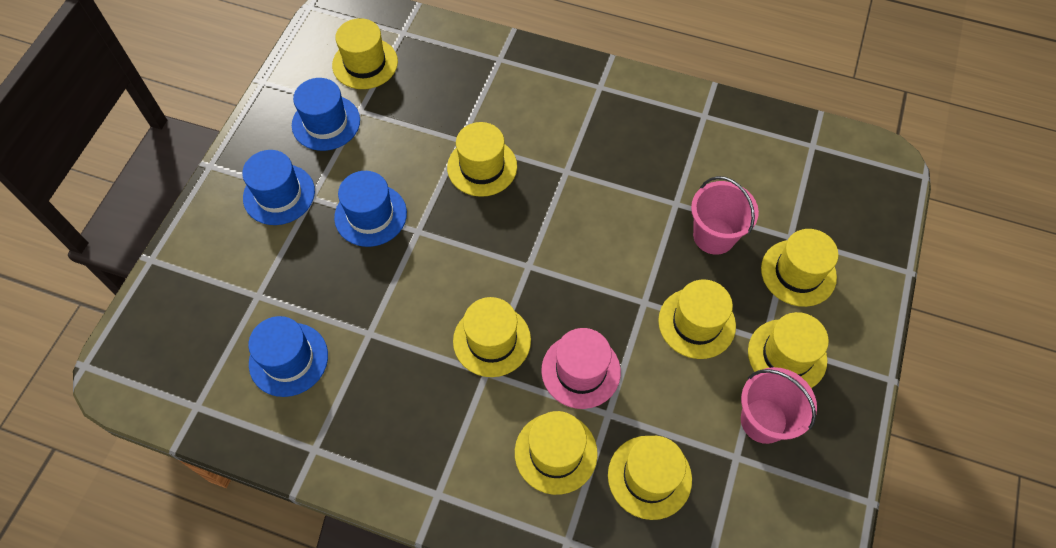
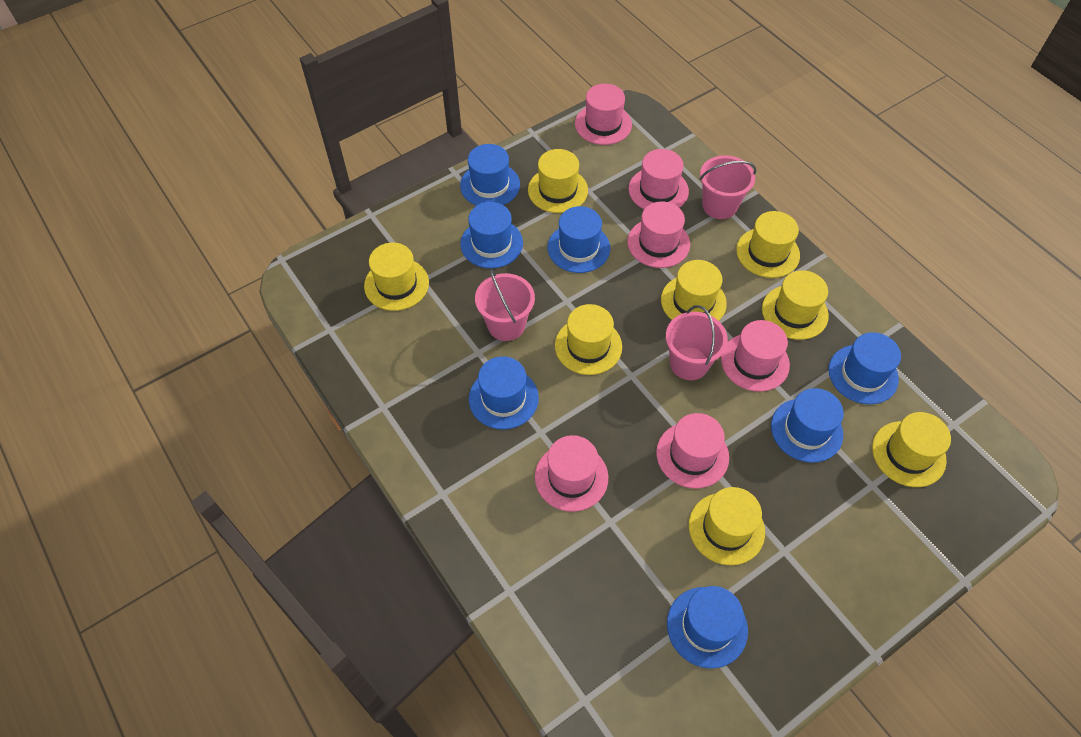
blue hat: [242,150,315,225] [248,316,328,397] [292,78,360,151] [334,171,407,247] = 4 -> [460,144,520,206] [460,202,523,268] [469,356,539,430] [548,206,610,273] [667,586,748,668] [771,388,844,463] [829,332,901,405] = 7
pink bucket: [691,176,759,255] [741,367,817,444] = 2 -> [475,269,535,341] [666,305,728,380] [700,155,756,219] = 3
pink hat: [541,328,621,409] = 1 -> [535,435,608,512] [575,84,632,145] [627,202,690,268] [629,149,689,209] [656,413,729,488] [721,320,790,392] = 6

